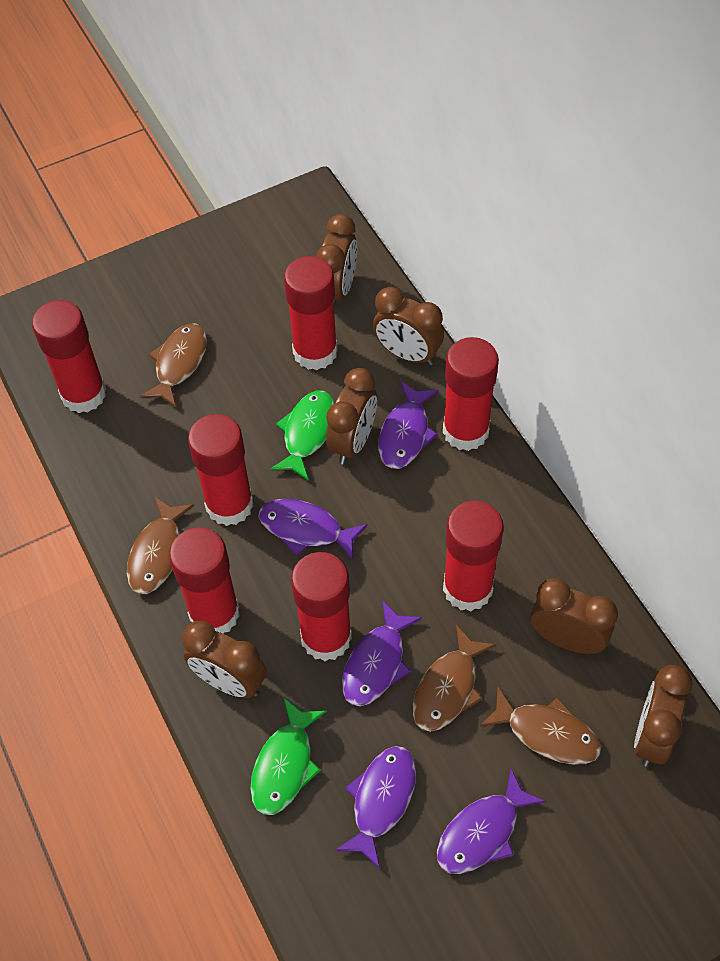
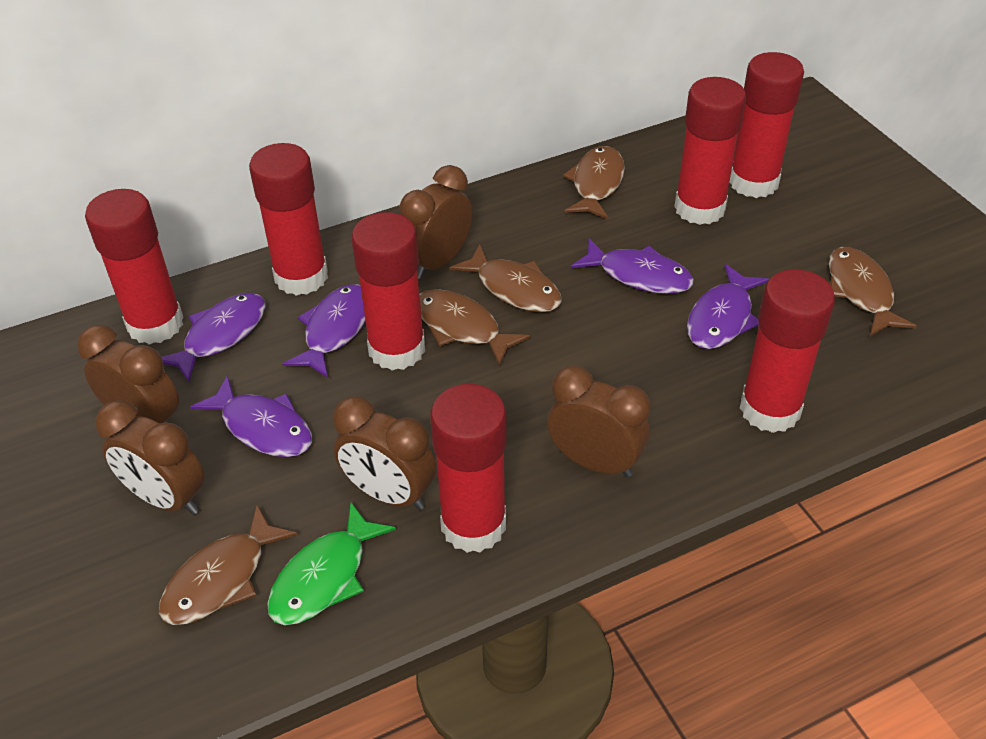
brown clock: [182,621,266,698] [316,214,357,308] [326,368,377,465] [373,287,444,365] [530,578,618,654] [634,665,693,767] = 6 -> [77,325,179,424] [96,400,205,515] [333,396,436,510] [399,165,472,279] [547,365,651,477] = 5
brown fish: [127,496,194,594] [140,323,207,407] [413,625,496,732] [480,686,601,765] = 4 -> [159,505,298,625] [420,289,530,366] [449,244,562,312] [563,146,625,219] [829,247,917,336] = 5
green fish: [250,698,327,815] [270,391,334,481] = 2 -> [267,502,396,625] = 1

